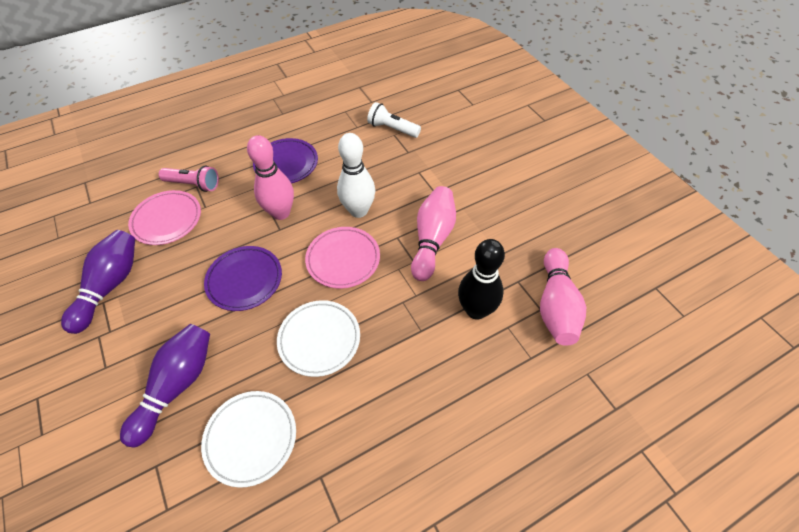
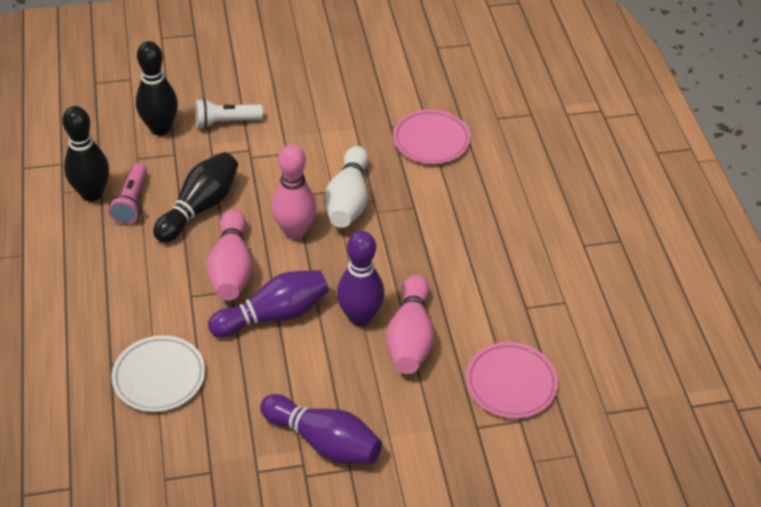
black bowling pin: [458,239,505,320] = 1 -> [62,106,109,202] [136,41,178,136] [153,152,238,243] = 3
purple bowling pin: [61,230,135,334] [120,324,210,447] = 2 -> [208,270,329,337] [260,394,382,464] [337,231,384,326] = 3
purple plate: [204,246,282,311] [253,138,318,183] = 2 -> none = 0
white plate: [201,391,296,488] [277,300,360,377] = 2 -> [112,335,205,412] = 1

